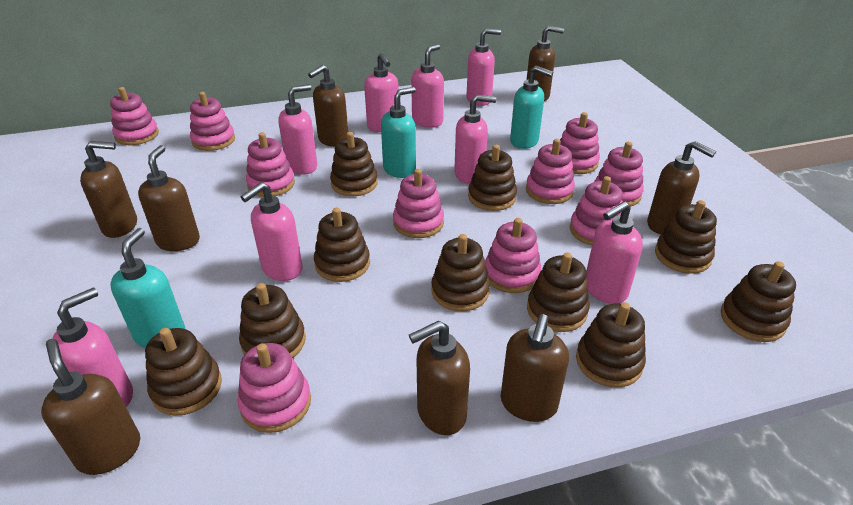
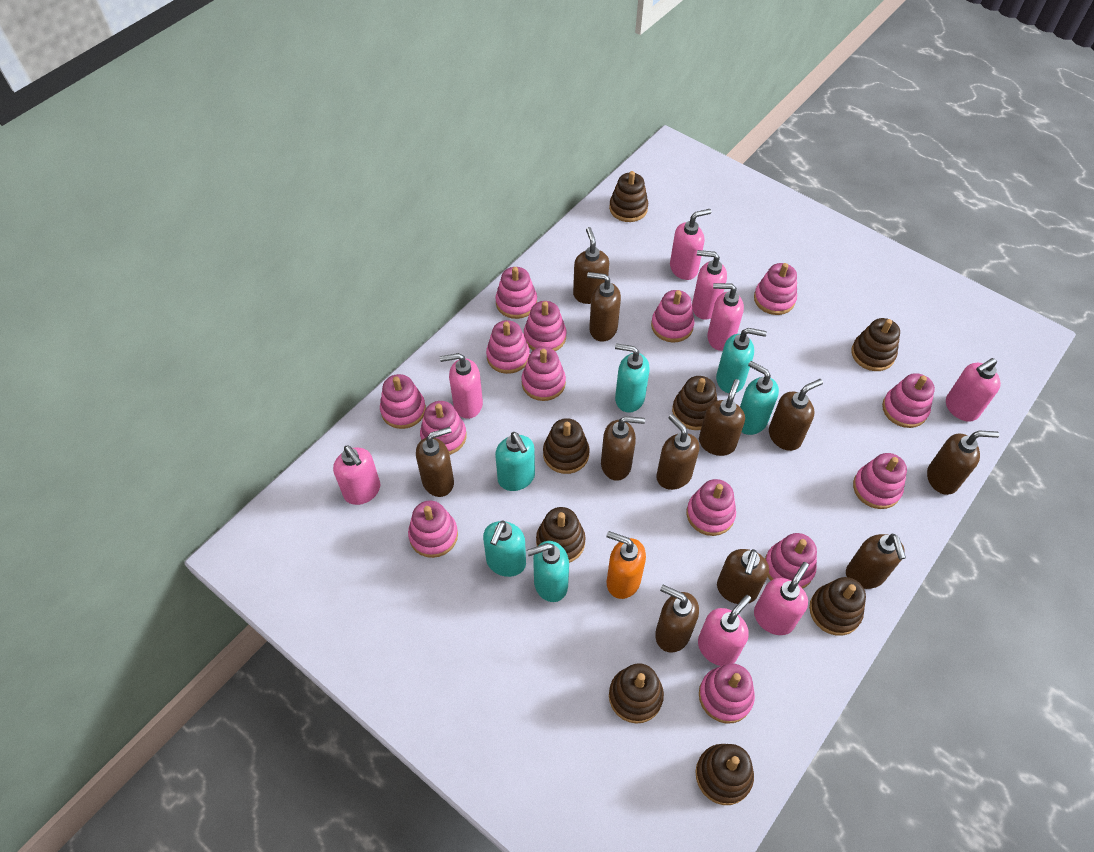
brown soap dispenser: [41,339,140,475] [80,141,137,238] [138,145,200,251] [308,65,348,147] [409,321,470,435] [501,314,569,422] [527,26,564,101] [647,141,716,234] = 8 -> [416,427,454,497] [573,227,609,304] [587,272,621,342] [601,416,645,481] [655,585,699,653] [656,414,699,490] [699,379,745,456] [717,549,769,604] [769,379,823,451] [846,534,906,589] [927,431,999,495] = 11
brown stacking toy: [145,328,222,416] [239,283,306,358] [314,208,370,282] [330,132,378,196] [431,234,490,311] [468,145,517,211] [527,252,589,332] [576,302,646,388] [655,200,717,274] [721,261,796,342] = 10 -> [536,507,586,563] [543,418,590,474] [609,171,648,222] [609,663,664,724] [672,376,717,430] [695,744,754,805] [809,577,866,636] [851,318,900,371] = 8
orange soap dispenser: none = 0 -> [606,531,646,599] = 1
pink stacking toy: [110,87,159,145] [190,92,235,151] [238,343,311,433] [246,132,295,197] [393,169,444,238] [485,218,541,293] [526,139,575,204] [560,112,600,174] [570,176,623,245] [594,142,643,207] = 10 -> [380,374,426,429] [408,501,458,558] [420,401,467,455] [486,320,530,374] [495,267,537,319] [521,347,566,401] [524,301,566,351] [651,290,695,343] [686,479,736,536] [699,663,755,724] [754,263,797,315] [765,533,817,588] [853,453,907,509] [882,373,935,428] = 14
turquoise soap dispenser: [110,228,185,348] [381,87,416,178] [510,66,553,149] = 3 -> [483,521,526,577] [495,432,535,491] [527,541,569,602] [615,343,650,413] [716,328,767,393] [740,361,779,435] = 6

